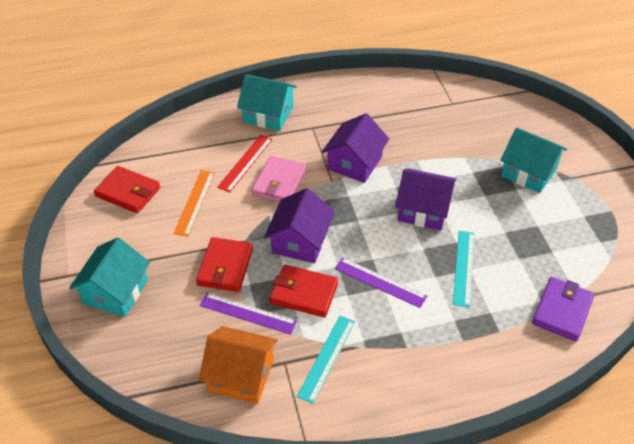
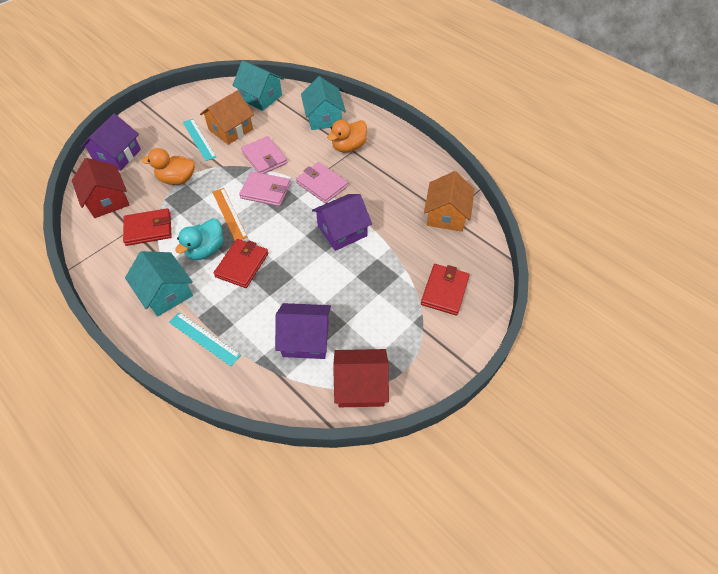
orange duck: none = 0 -> [142,148,195,185] [327,120,367,153] = 2
orange house: [199,326,278,404] = 1 -> [200,90,254,145] [424,171,475,232] = 2
pink wallet: [252,156,307,202] = 1 -> [239,171,291,206] [241,136,287,174] [296,162,348,204] = 3
purple ruler: [200,293,297,335] [335,257,427,308] = 2 -> none = 0
purple wallet: [532,277,594,341] = 1 -> none = 0
red house: none = 0 -> [72,158,129,218] [333,349,389,407] = 2
red ruler: [217,135,273,193] = 1 -> none = 0
turquoise duck: none = 0 -> [176,219,224,260] = 1

